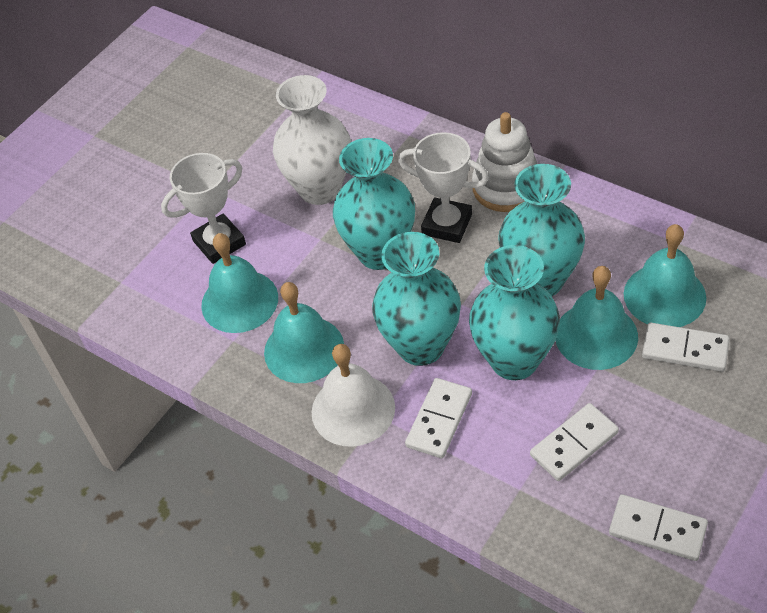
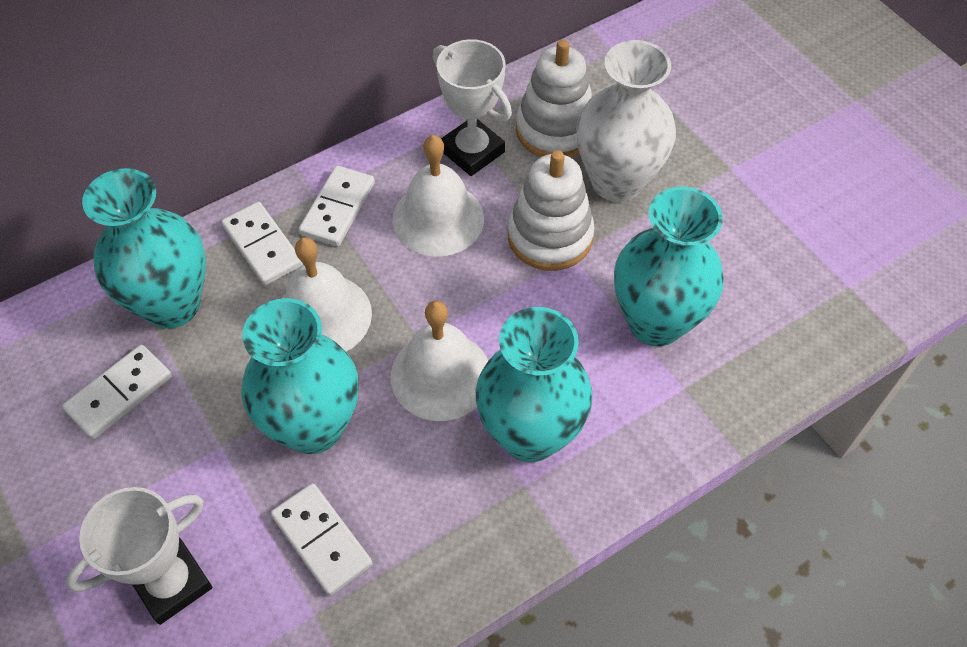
turquoise bell: [201,233,278,333] [264,282,344,383] [555,266,638,370] [624,224,706,327] = 4 -> none = 0
white bell: [312,344,395,447] = 1 -> [281,237,372,351] [391,301,489,421] [392,135,484,256] = 3
white stacking toy: [472,112,537,212] = 1 -> [508,150,595,271] [516,40,592,158] = 2

